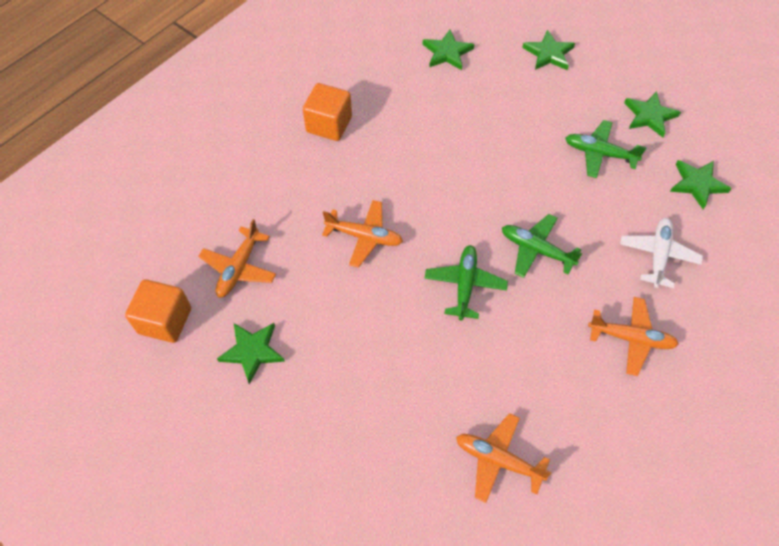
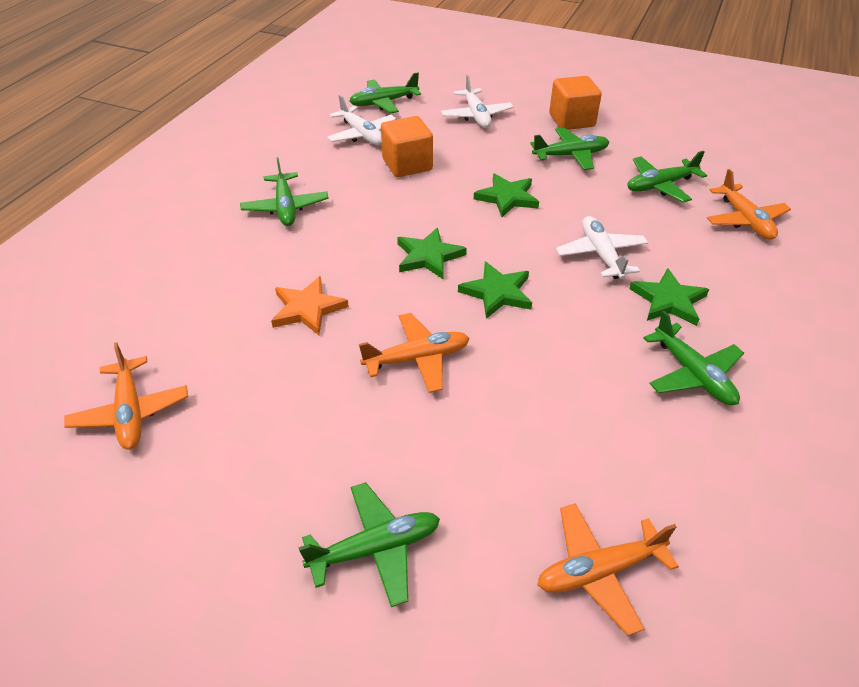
green plane: [424,245,508,321] [502,214,582,278] [565,120,647,178] = 3 -> [240,157,329,226] [298,482,440,607] [349,72,421,114] [530,127,609,170] [627,151,707,202] [644,311,744,405] = 6
green star: [217,323,285,384] [423,29,474,70] [522,30,575,70] [624,91,681,137] [670,160,732,209] = 5 -> [397,228,467,279] [458,262,532,319] [474,173,539,217] [629,268,709,326] = 4
orange star: none = 0 -> [271,276,349,335] = 1
white plane: [620,218,703,288] = 1 -> [327,95,396,145] [441,74,514,128] [556,216,648,279] = 3

